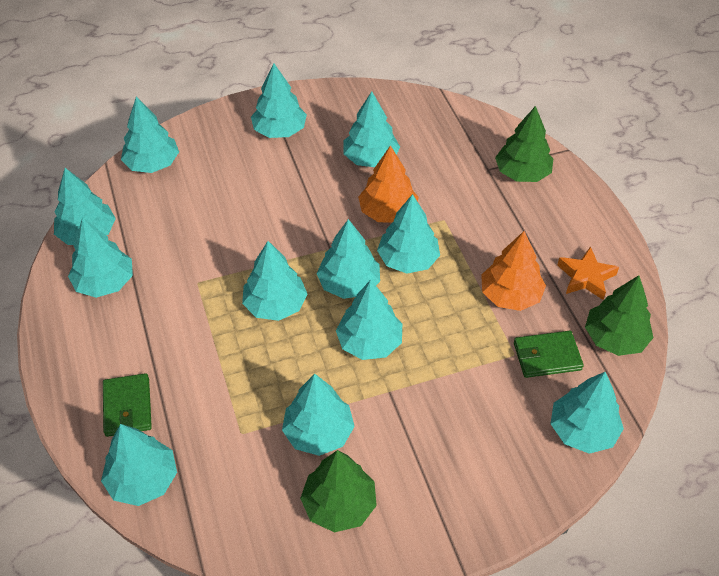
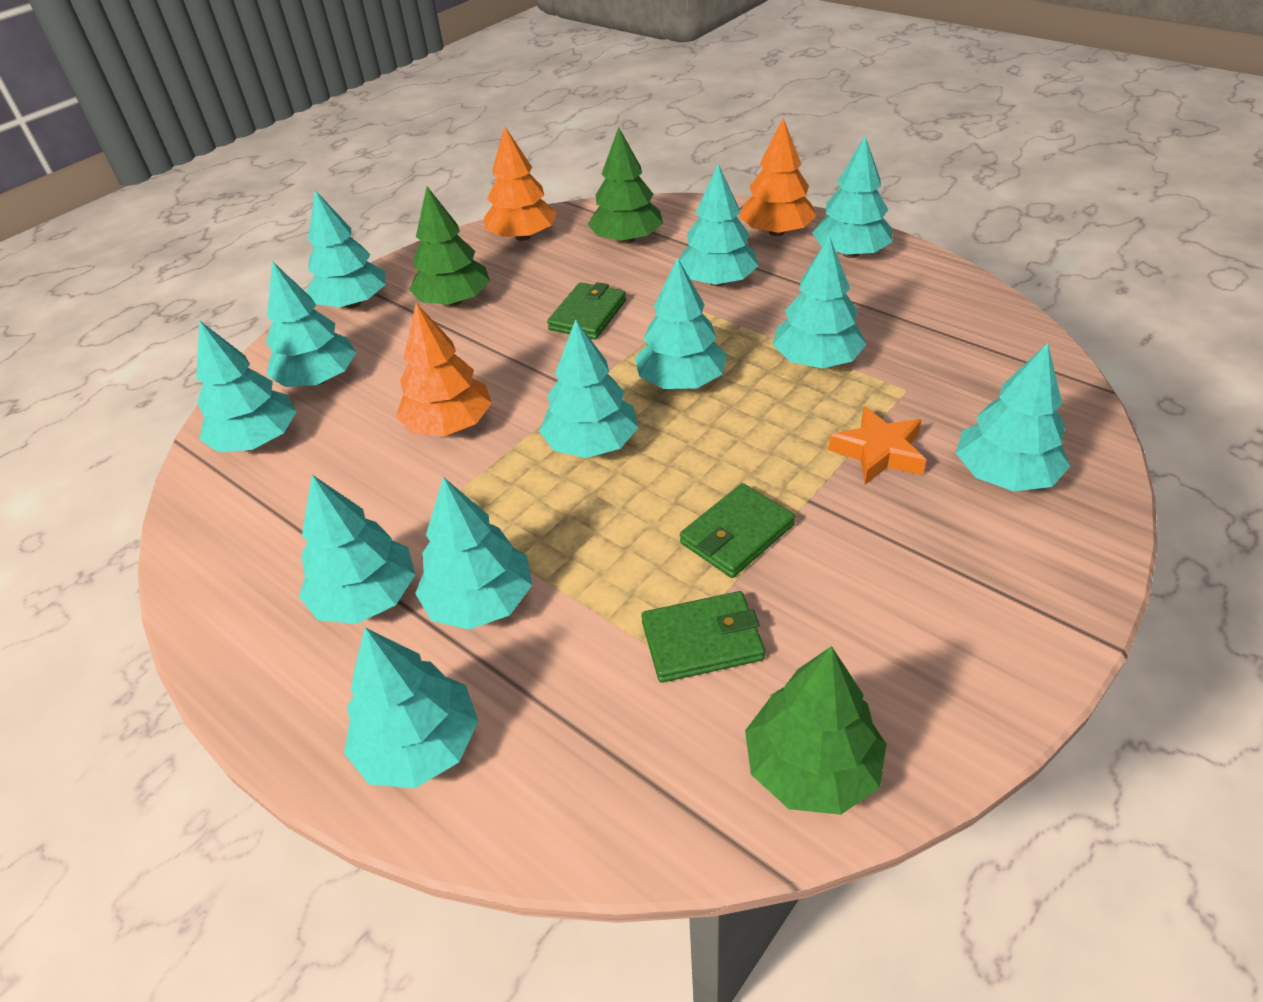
green wallet: [103,373,152,437] [514,331,584,378] = 2 -> [547,282,626,340] [641,591,765,683] [680,483,795,578] = 3
orange tree: [358,145,419,222] [481,231,546,311] = 2 -> [396,303,492,436] [484,126,557,241] [739,118,817,236] = 3

